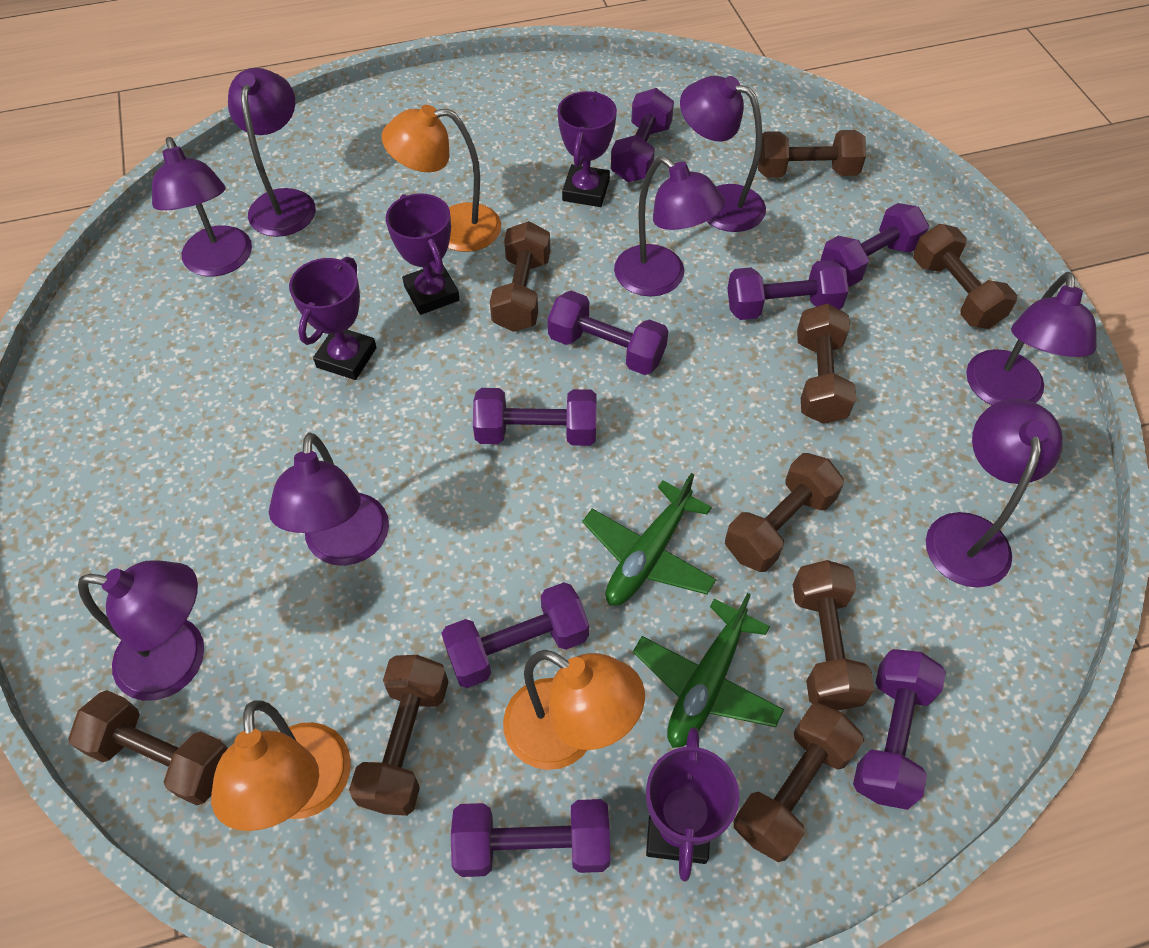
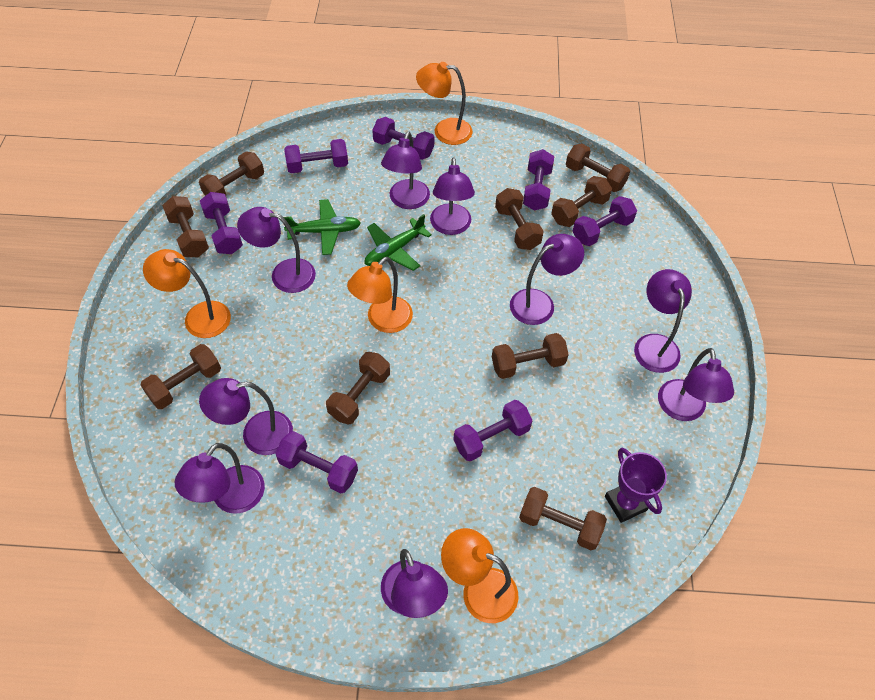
orange lamp: [211,700,351,831] [382,105,501,252] [503,650,645,770] = 3 -> [143,249,231,338] [347,257,413,333] [416,62,473,145] [441,528,518,623] = 4
purple dumbbell: [441,582,589,688] [451,799,610,877] [473,388,597,446] [548,291,669,375] [611,88,674,182] [727,260,849,320] [820,203,929,287] [853,649,946,810] = 8 -> [200,192,243,254] [276,431,358,493] [284,139,348,173] [372,117,434,160] [453,400,533,461] [523,149,554,211] [572,196,637,246] = 7
purple lamp: [78,560,204,701] [152,137,252,277] [228,68,316,237] [269,432,389,566] [614,156,725,297] [680,76,766,232] [926,399,1063,588] [966,272,1097,405] = 8 -> [175,443,265,514] [199,378,293,455] [237,207,316,293] [381,132,430,209] [381,549,448,618] [430,157,475,235] [510,234,584,325] [634,269,692,373] [658,348,734,421] = 9
purple trophy: [289,257,377,380] [386,193,460,315] [557,91,617,207] [646,727,739,881] = 4 -> [605,448,667,523] = 1

